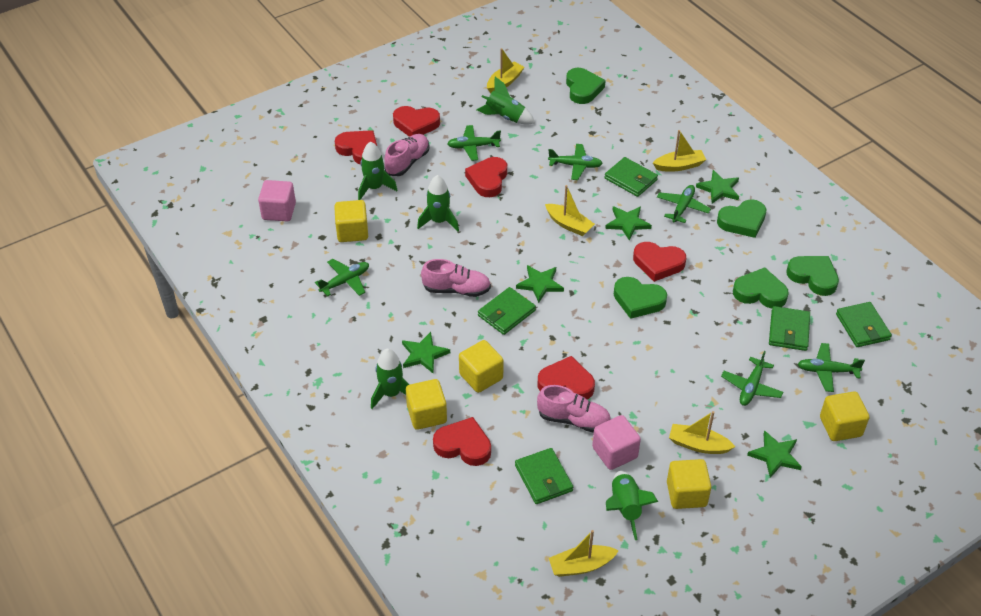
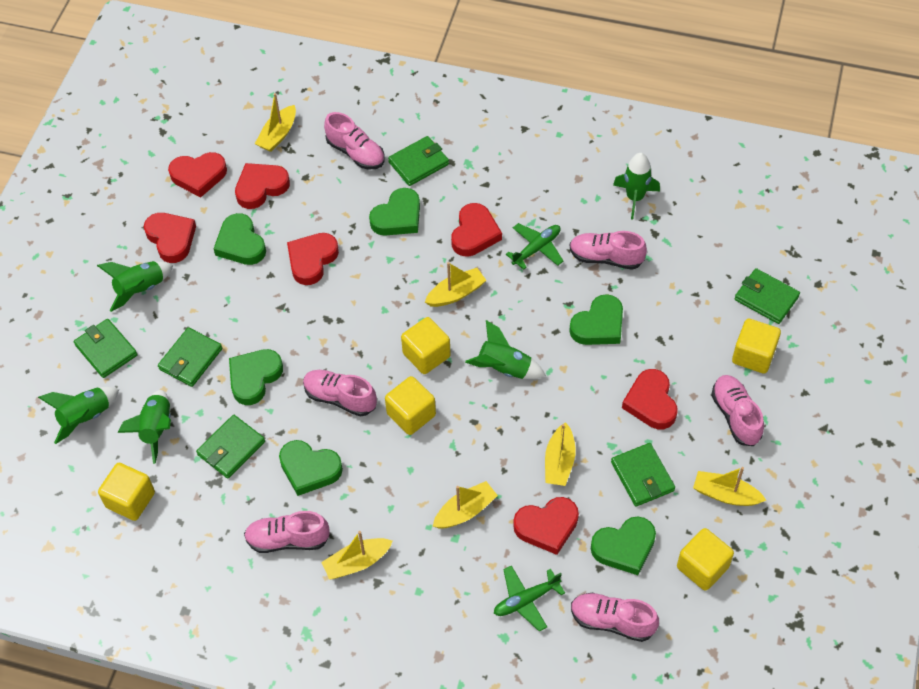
green heart: [566,68,606,104] [614,277,667,319] [717,199,766,238] [733,268,789,308] [787,256,839,296] = 5 -> [214,213,266,265] [229,349,283,405] [279,440,343,496] [369,188,420,236] [569,294,623,345] [591,516,656,575] = 6
green plane: [315,259,369,296] [447,125,501,161] [548,144,603,180] [657,185,711,223] [721,351,783,406] [798,343,865,392] = 6 -> [494,565,565,632] [506,223,563,270] = 2
green star: [402,332,450,374] [516,265,564,303] [605,206,652,241] [696,170,739,203] [747,430,802,478] = 5 -> none = 0
green wallet: [478,287,536,335] [515,448,573,504] [604,157,658,197] [769,306,810,351] [836,302,892,347] = 5 -> [74,319,138,378] [158,327,222,387] [196,415,265,479] [388,136,449,186] [611,443,675,507] [734,268,800,324] = 6
pink cube: [258,180,296,221] [592,415,641,470] = 2 -> none = 0
pink shoe: [384,134,430,176] [421,259,491,297] [537,385,611,432] = 3 -> [244,511,330,553] [303,370,377,417] [324,112,385,170] [570,231,647,270] [571,593,659,642] [711,375,764,446] = 6
red heart: [335,130,377,165] [393,106,440,137] [433,417,491,466] [465,157,507,197] [538,356,595,399] [633,242,686,282] = 6 -> [144,213,196,263] [168,152,227,198] [235,163,290,209] [287,233,339,285] [451,203,502,257] [513,497,579,555] [622,369,678,429] = 7
yellow boat: [487,48,524,93] [545,185,595,236] [549,530,619,577] [653,130,706,172] [669,411,735,454] = 5 -> [255,93,296,152] [321,531,393,580] [425,262,487,307] [433,481,498,528] [545,422,576,486] [693,467,766,506] = 6

